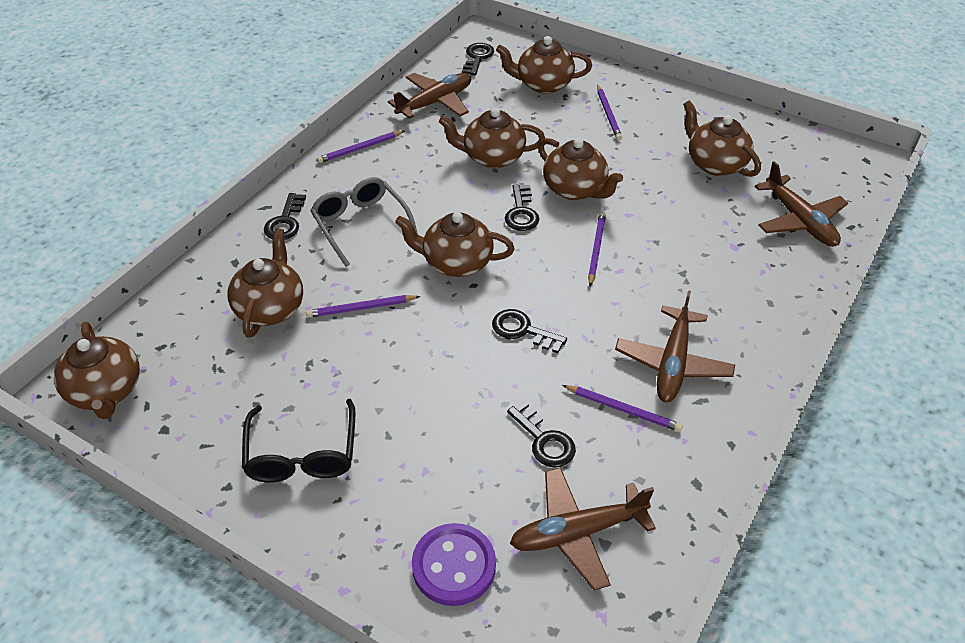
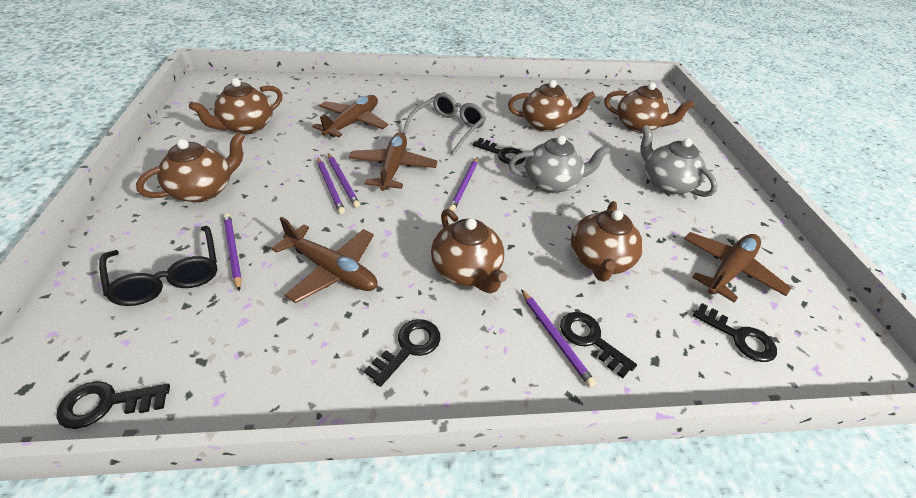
brown teapot: [54,322,140,419] [227,228,303,338] [395,212,515,277] [439,108,545,168] [496,36,592,94] [538,138,623,200] [683,100,761,177] = 7 -> [136,132,245,202] [189,78,282,134] [431,209,507,293] [508,80,596,132] [571,201,643,282] [604,82,694,133] = 6
grey teapot: none = 0 -> [509,135,610,193] [640,125,718,197] = 2
purple button: [412,523,496,606] = 1 -> none = 0

